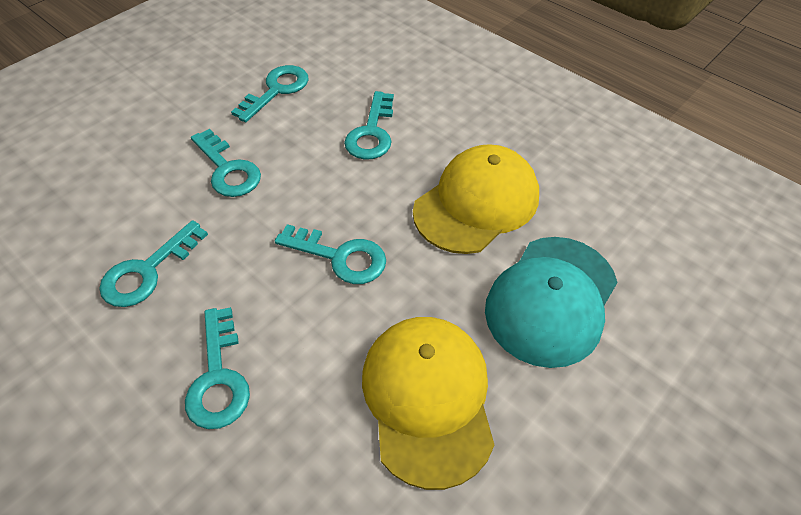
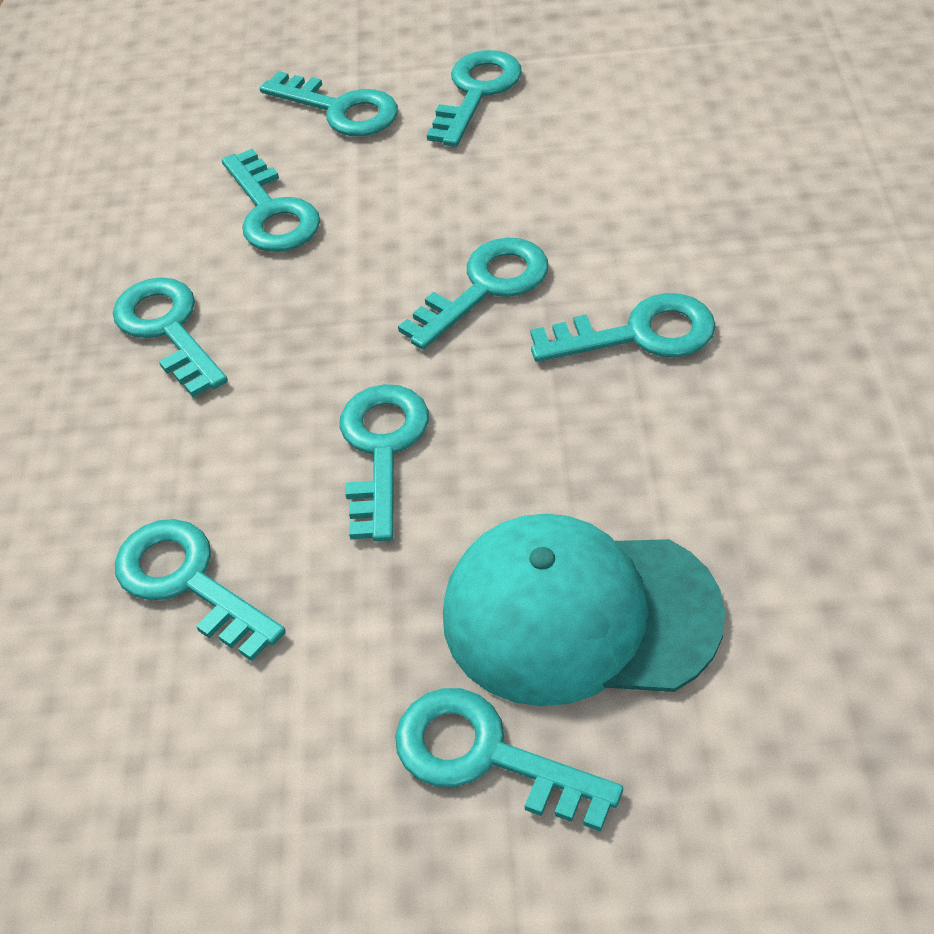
turquoise key: [99,220,208,307] [185,307,250,429] [191,129,261,197] [231,65,309,122] [275,224,386,284] [344,91,394,160] = 6 -> [113,277,228,397] [115,519,286,661] [222,149,320,252] [260,71,398,136] [340,384,429,542] [395,688,623,832] [398,237,548,350] [427,50,522,147] [530,293,716,362] = 9
yellow cap: [362,317,494,490] [413,144,539,254] = 2 -> none = 0

